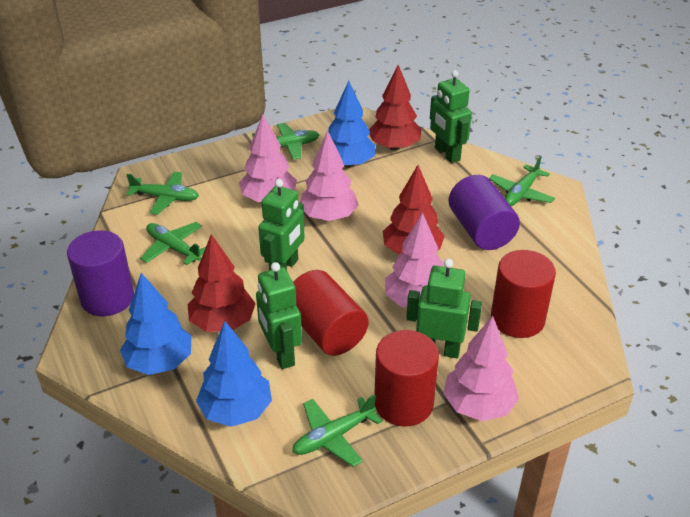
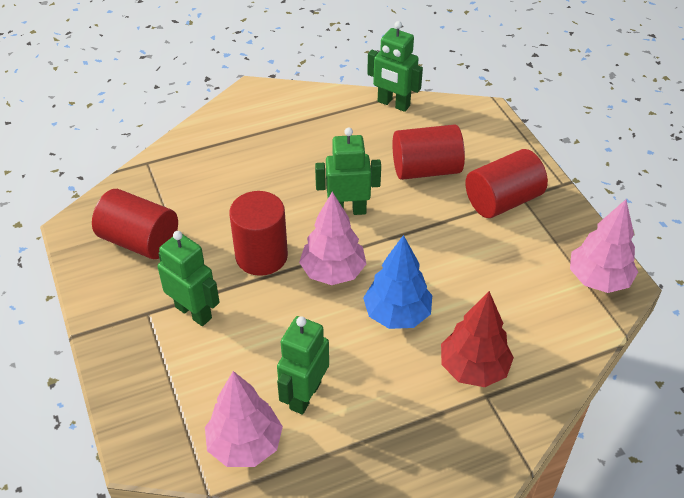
blue tree: [120,273,192,375] [196,321,272,427] [328,81,375,168] = 3 -> [363,235,432,329] = 1
green plane: [126,171,199,215] [140,222,206,265] [252,123,320,160] [292,394,382,467] [489,156,555,206] = 5 -> none = 0
pink tree: [239,114,297,202] [300,131,359,221] [385,213,443,308] [443,316,519,421] = 4 -> [205,371,283,467] [299,192,366,285] [570,199,638,293] = 3
purple cylinder: [67,230,134,316] [449,175,520,250] = 2 -> none = 0
red cylinder: [293,270,369,356] [374,330,439,427] [491,250,556,338] = 3 -> [92,189,178,259] [229,191,288,276] [393,125,465,180] [465,149,548,218] = 4
red tree: [188,234,256,332] [369,65,421,151] [383,165,445,255] = 3 -> [441,291,514,387] = 1

